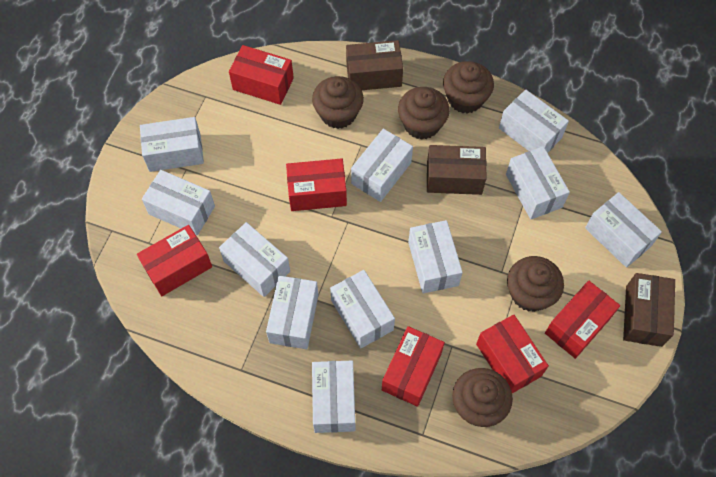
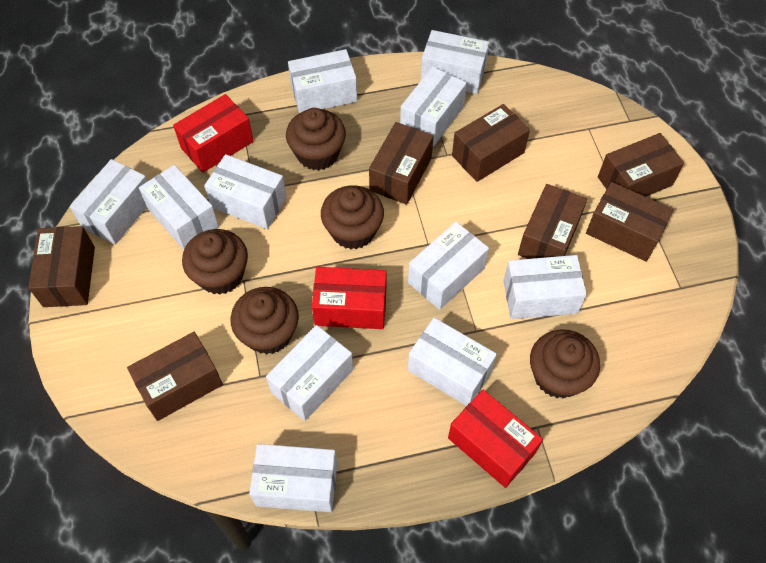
brown box: [346,40,403,90] [427,145,487,195] [623,273,675,347] = 3 -> [28,226,95,307] [127,332,223,421] [369,122,433,205] [452,104,530,182] [518,184,587,259] [586,182,674,262] [598,133,684,197] = 7
red box: [137,225,212,296] [229,45,294,105] [286,158,347,211] [382,326,445,407] [476,315,549,393] [545,281,620,359] = 6 -> [173,94,254,173] [312,267,386,329] [448,390,543,488] = 3

